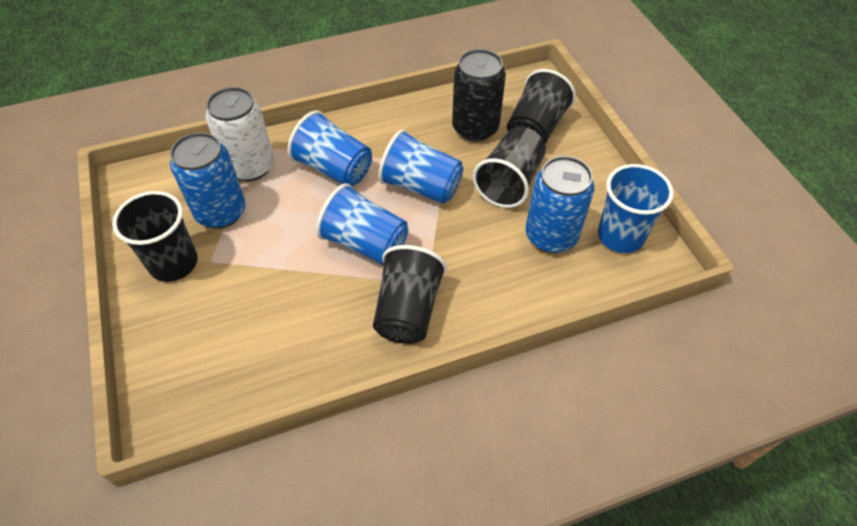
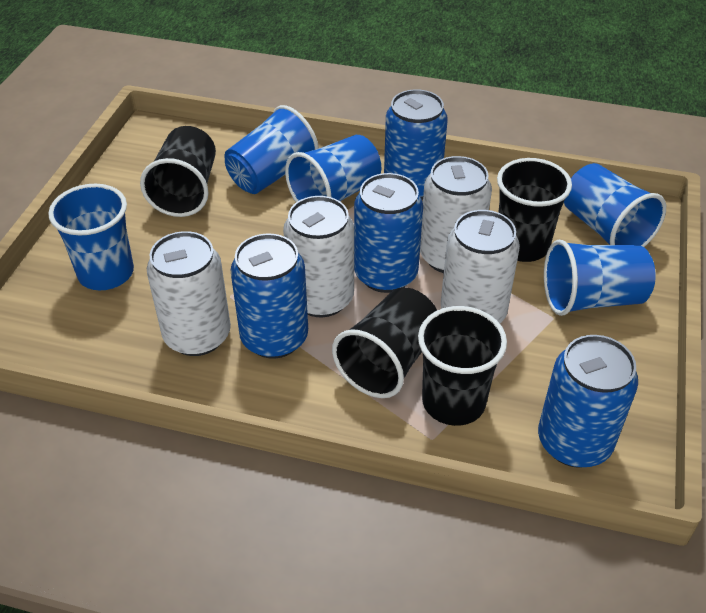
black can: [452,49,506,142] = 1 -> none = 0
blue can: [170,132,246,229] [526,156,595,253] = 2 -> [230,233,308,359] [354,173,423,293] [384,89,448,200] [538,335,638,468] = 4
blue cup: [288,111,372,186] [316,183,408,265] [378,129,463,204] [598,164,674,253] = 4 -> [48,184,134,290] [225,105,319,194] [285,135,381,202] [544,240,656,316] [564,163,666,247] = 5
white can: [205,87,274,181] = 1 -> [147,231,231,356] [283,196,354,317] [420,156,492,273] [441,210,520,323] = 4

